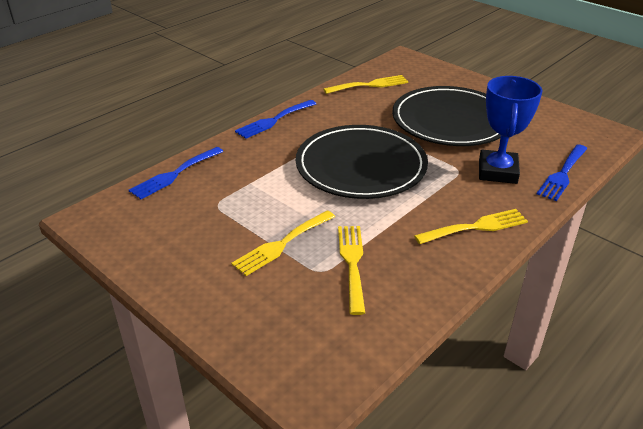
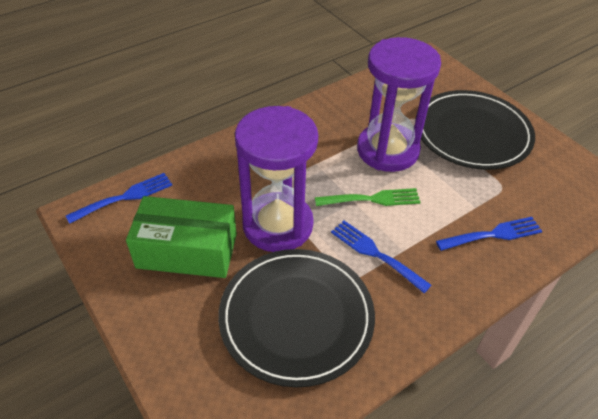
blue trophy: [479,76,543,184] = 1 -> none = 0
green box: none = 0 -> [126,196,237,278] = 1
green fork: none = 0 -> [315,188,421,206] = 1
purple hourglass: none = 0 -> [235,106,318,252] [357,37,441,172] = 2
yellow fork: [231,210,335,276] [323,75,408,94] [338,226,365,315] [414,209,528,244] = 4 -> none = 0

